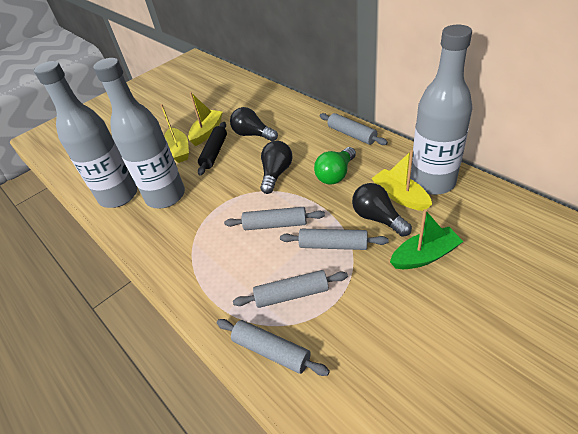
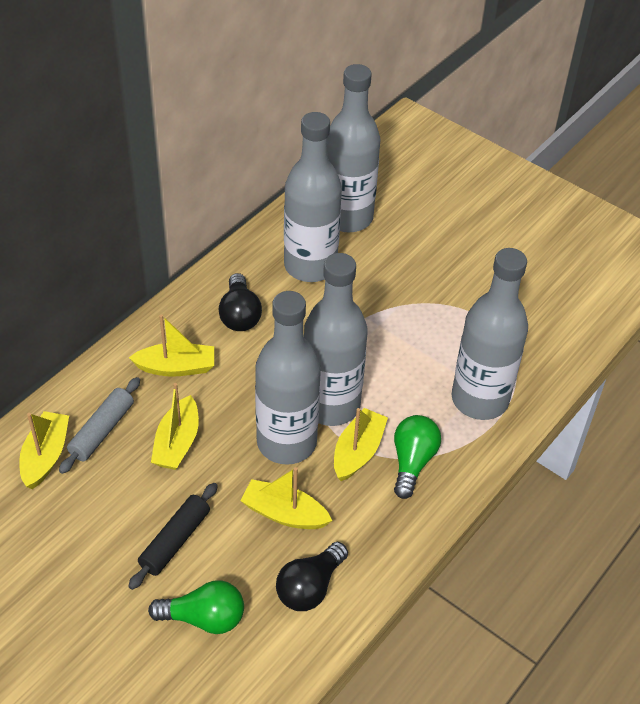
black light bulb: [230,107,278,141] [260,141,293,194] [352,183,412,237] = 3 -> [219,273,262,331] [276,542,348,611] = 2
green boat: [390,209,464,269] = 1 -> none = 0
green light bulb: [314,147,356,185] = 1 -> [148,580,244,634] [394,415,441,499] = 2
grey bottle: [34,61,137,208] [93,58,185,208] [410,25,473,195] = 3 -> [255,291,321,465] [284,112,342,282] [304,253,368,426] [327,64,381,233] [452,248,528,420] = 5
grey rolling pin: [217,319,330,376] [224,207,325,230] [233,270,348,308] [280,229,389,250] [319,113,388,145] = 5 -> [59,377,140,474] = 1
yellow boat: [160,104,189,163] [188,92,223,146] [372,150,432,211] = 3 -> [19,411,69,489] [129,314,214,377] [151,383,199,470] [240,467,332,529] [334,408,388,481] = 5

